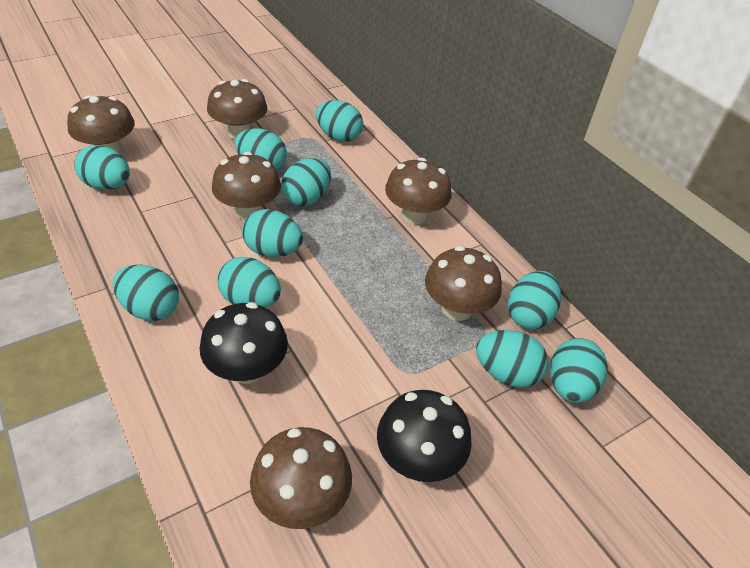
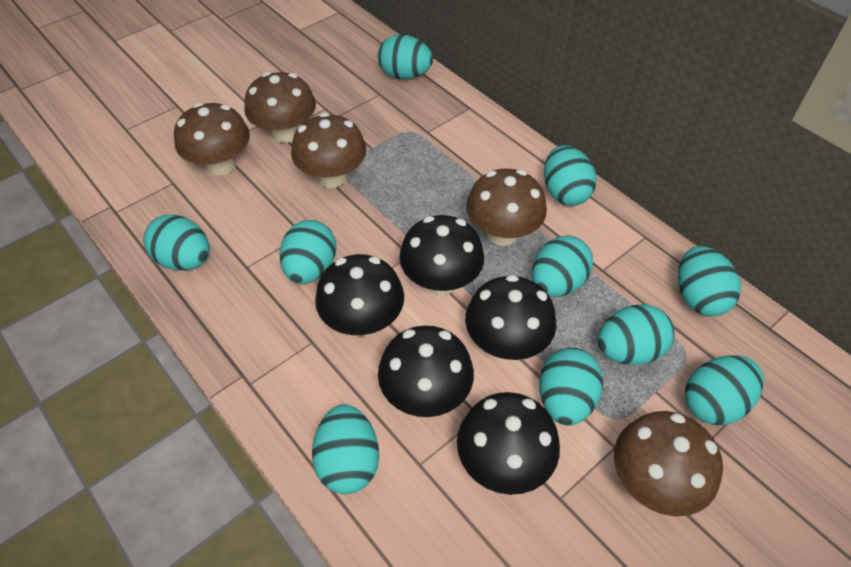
black mushroom: [200,302,288,384] [377,390,472,482] = 2 -> [315,254,404,336] [378,326,474,417] [399,215,484,295] [457,392,560,495] [465,275,556,360] = 5
brown mushroom: [67,95,135,154] [207,79,267,139] [212,152,281,220] [250,427,352,529] [385,158,451,225] [425,246,502,321] = 6 -> [174,103,250,176] [244,72,316,143] [291,113,366,188] [466,169,547,246] [614,411,723,517] = 5

